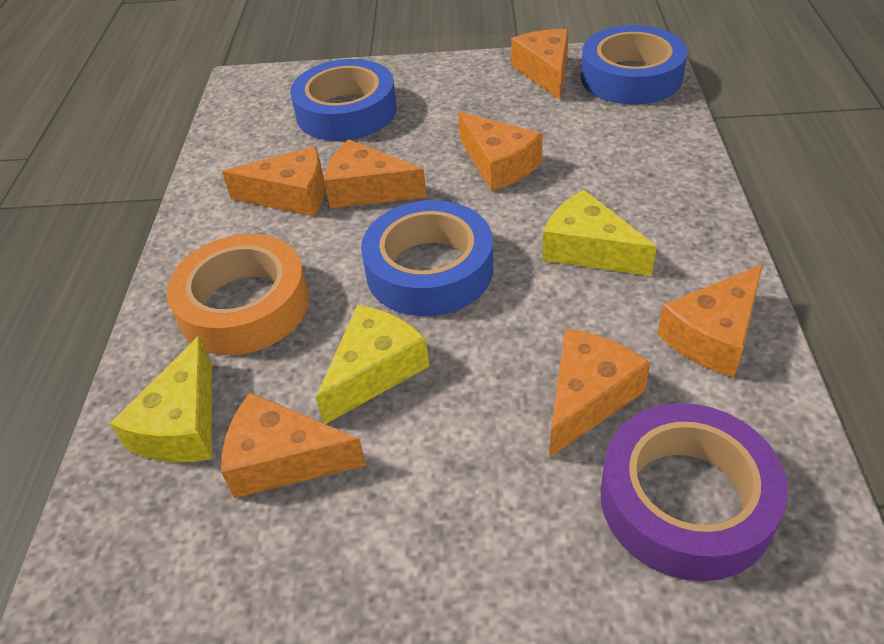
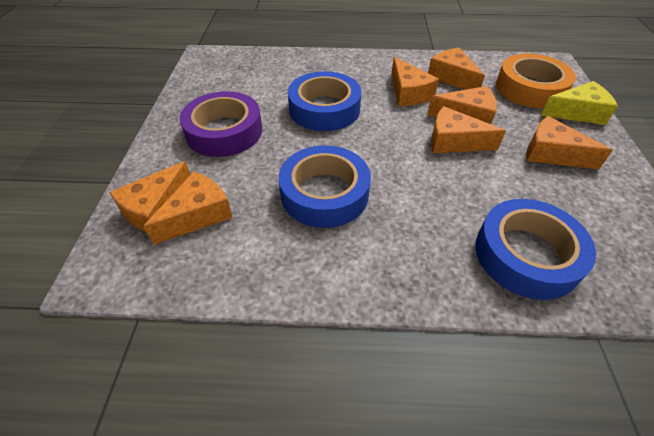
yellow cheese: [110,336,212,462] [316,305,429,424] [542,190,657,276] = 3 -> [540,81,618,125] = 1

